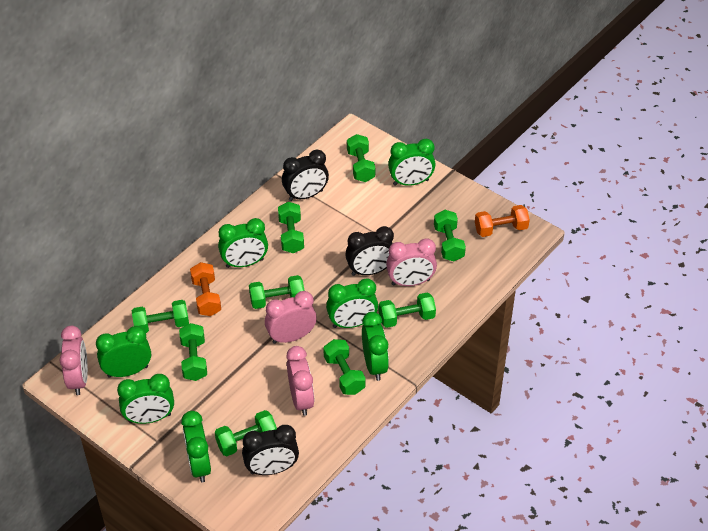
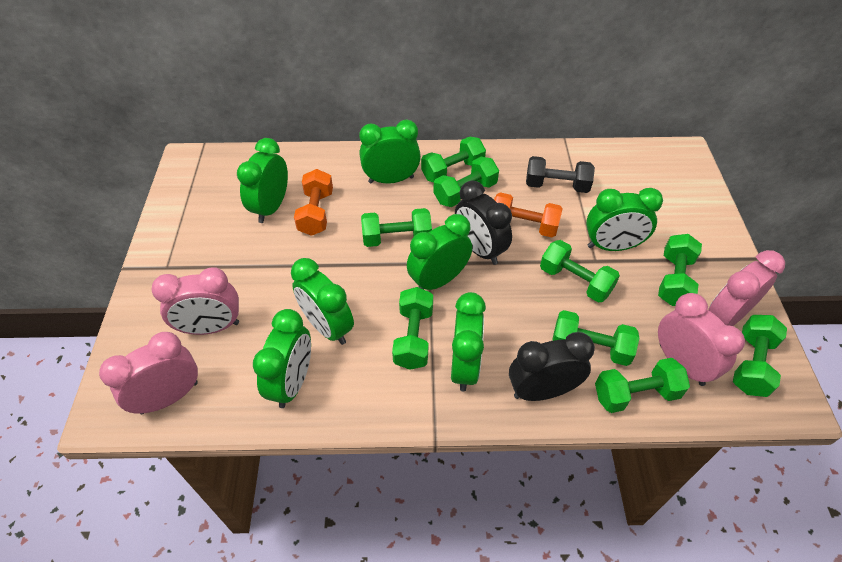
black clock: [242,425,299,475] [282,150,329,201] [345,226,394,276] = 3 -> [455,181,512,265] [509,332,595,401] = 2
black dumbbell: none = 0 -> [526,156,595,193] = 1

